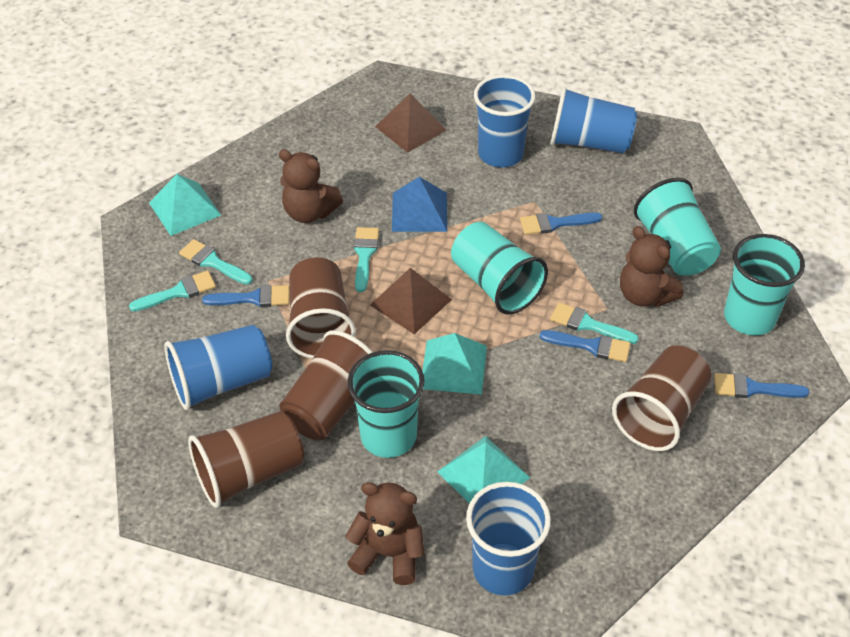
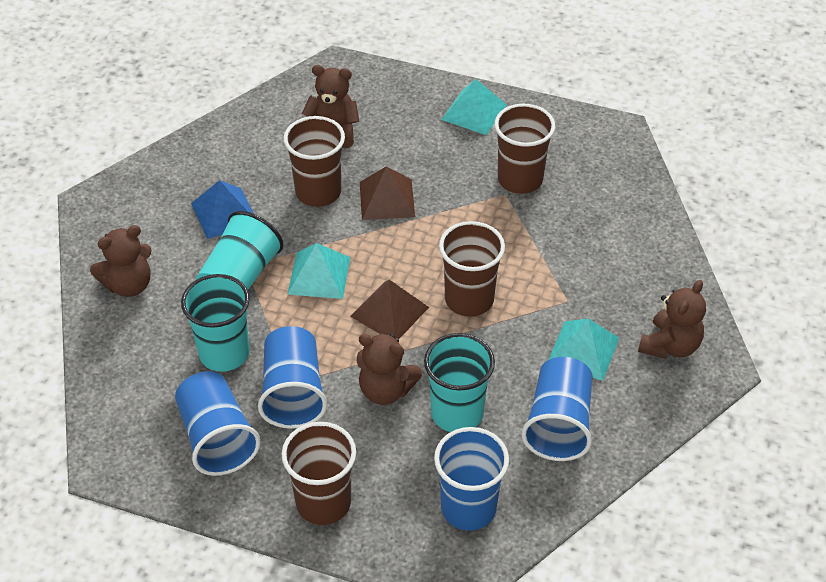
blue brush: [202,285,290,307] [520,213,602,235] [540,330,631,362] [714,373,809,398] = 4 -> none = 0
brown teddy bear: [279,149,343,223] [345,482,425,585] [620,226,684,307] = 3 -> [90,225,152,297] [302,65,359,148] [357,333,422,405] [638,280,706,359] = 4
turquoise brush: [129,271,216,312] [179,239,252,285] [354,227,379,292] [550,302,639,344] = 4 -> none = 0
turquoise cup: [348,350,425,458] [451,222,548,315] [634,178,721,276] [724,234,805,335] = 4 -> [181,274,250,372] [196,211,283,290] [424,333,495,432] = 3

